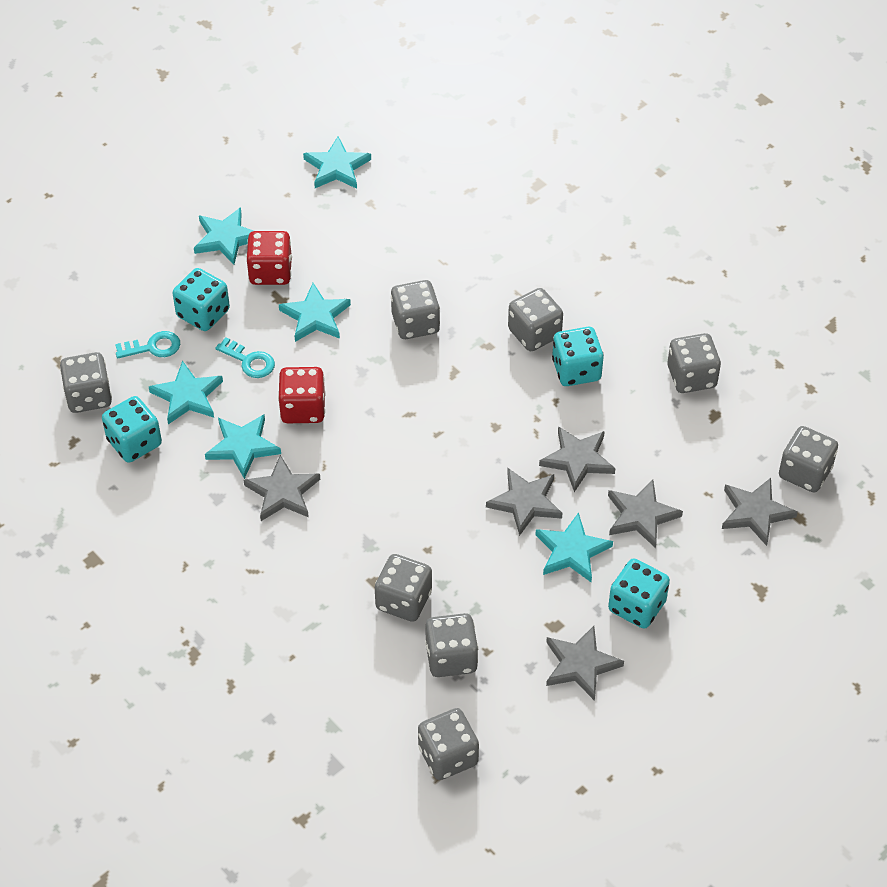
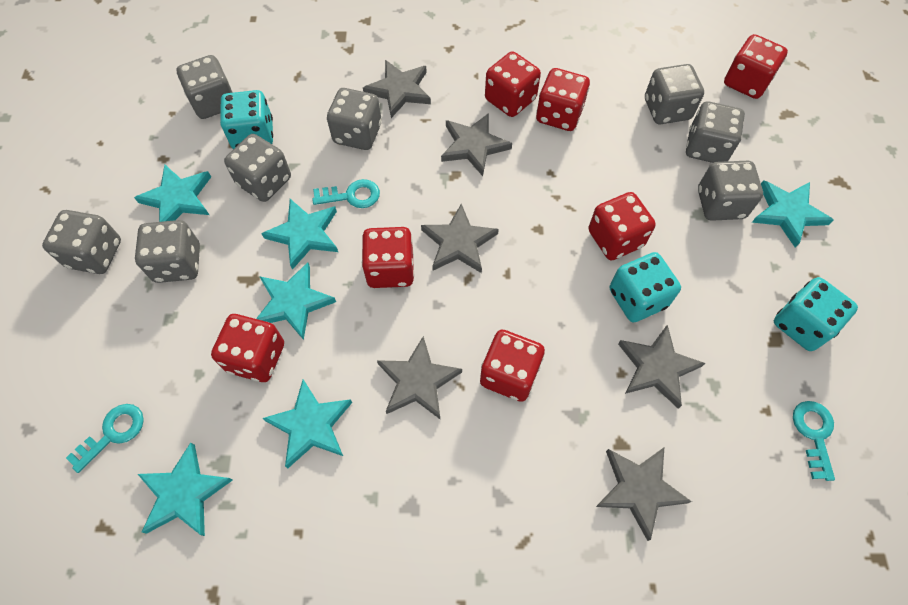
red dice: [247,231,292,285] [278,367,326,423] = 2 -> [211,314,284,382] [362,227,414,288] [480,329,545,402] [485,51,541,117] [536,68,590,131] [589,192,656,260] [724,34,788,99] = 7
turquoise dice: [102,396,162,463] [172,268,230,331] [552,327,604,386] [608,558,670,629] = 4 -> [220,90,273,149] [610,252,681,323] [774,277,858,351] = 3
turquoise key: [115,331,180,358] [215,337,275,378] = 2 -> [66,404,144,473] [312,179,380,208] [793,401,835,481] = 3

